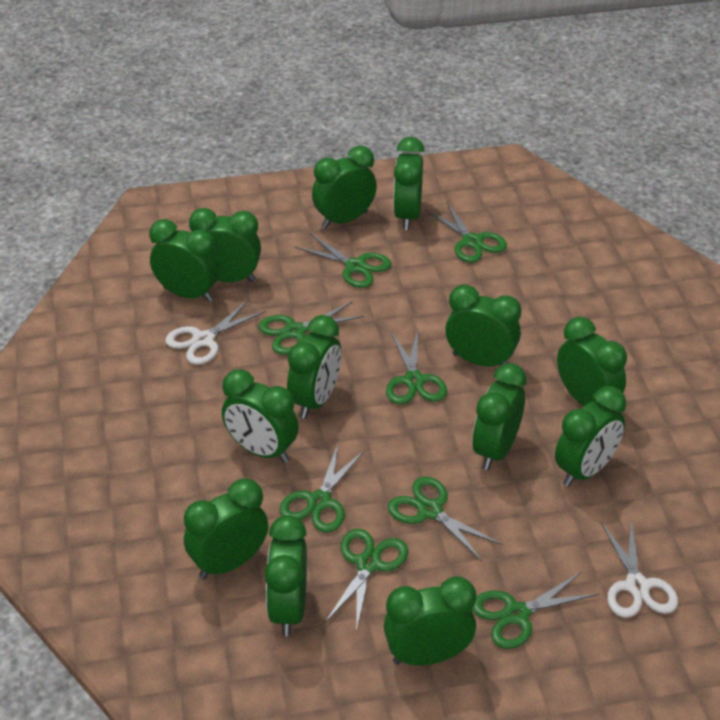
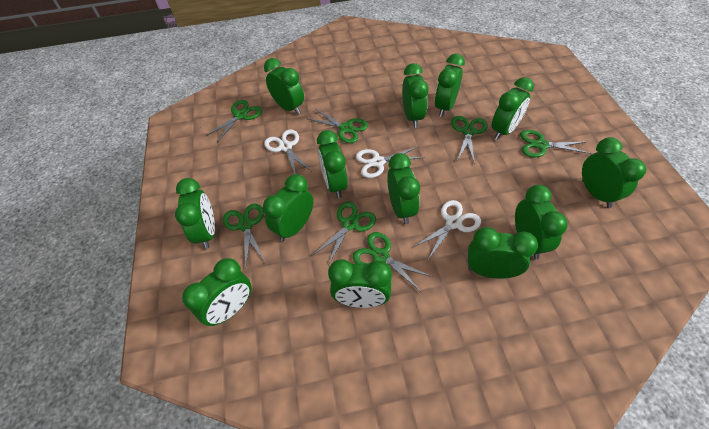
green scissors: [258,302,364,355] [279,444,365,533] [295,233,391,288] [325,529,408,632] [386,329,447,404] [387,477,502,561] [426,202,507,263] [472,572,599,649] = 8 -> [205,100,262,142] [223,203,265,268] [306,109,368,143] [312,202,376,265] [353,232,432,291] [451,116,488,164] [520,130,592,158] = 7
white scissors: [165,300,266,365] [601,519,678,618] = 2 -> [264,129,311,174] [356,146,425,178] [412,200,481,260] = 3

